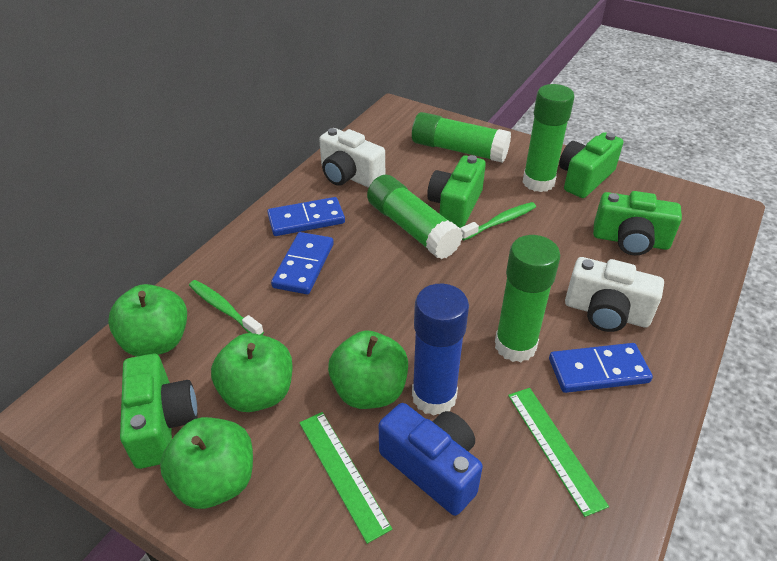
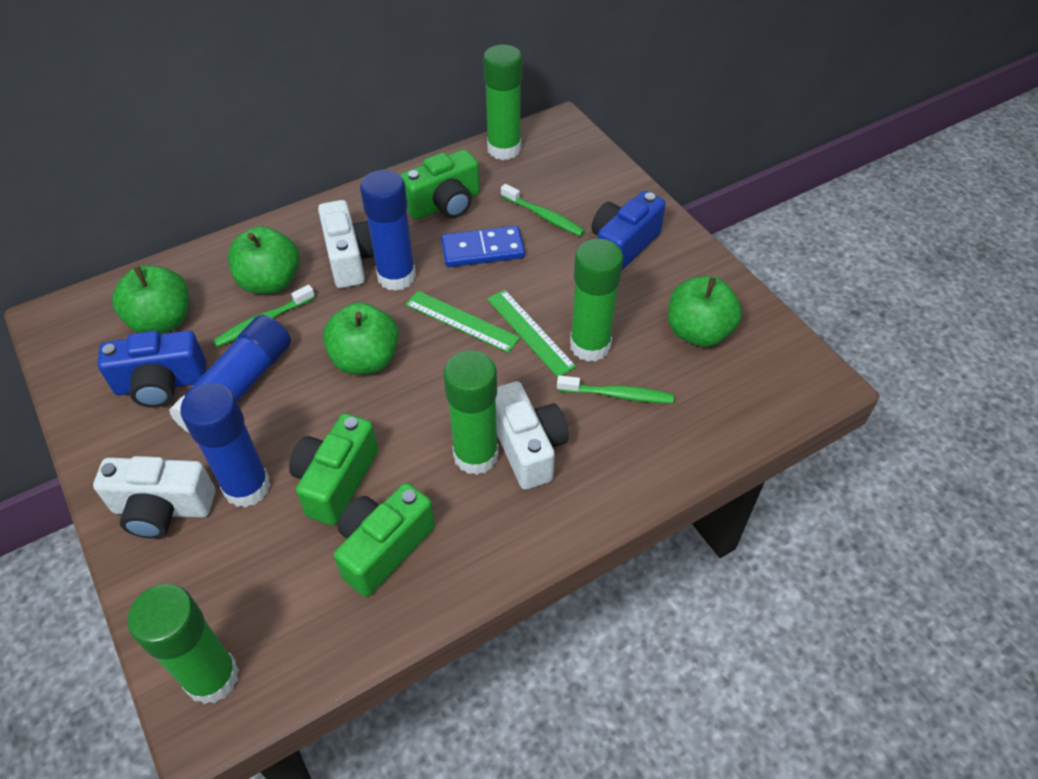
blue camera: [379,403,483,516] = 1 -> [97,331,206,408] [591,191,666,270] = 2
blue domino: [267,197,345,236] [271,232,334,294] [549,343,653,393] = 3 -> [441,226,525,267] = 1
blue glue stick: [412,283,469,416] = 1 -> [169,315,291,432] [180,383,271,508] [360,170,416,291] = 3
green camera: [120,354,198,469] [427,155,486,228] [559,132,623,198] [593,191,682,256] = 4 -> [289,413,378,526] [334,483,435,597] [400,149,480,220] = 3
green toothbrush: [189,280,264,335] [460,202,536,240] = 2 -> [213,285,315,347] [501,184,585,236] [557,375,674,403] = 3
white camera: [319,128,385,188] [565,257,664,332] = 2 -> [93,456,215,539] [318,200,374,288] [495,381,569,490] = 3

